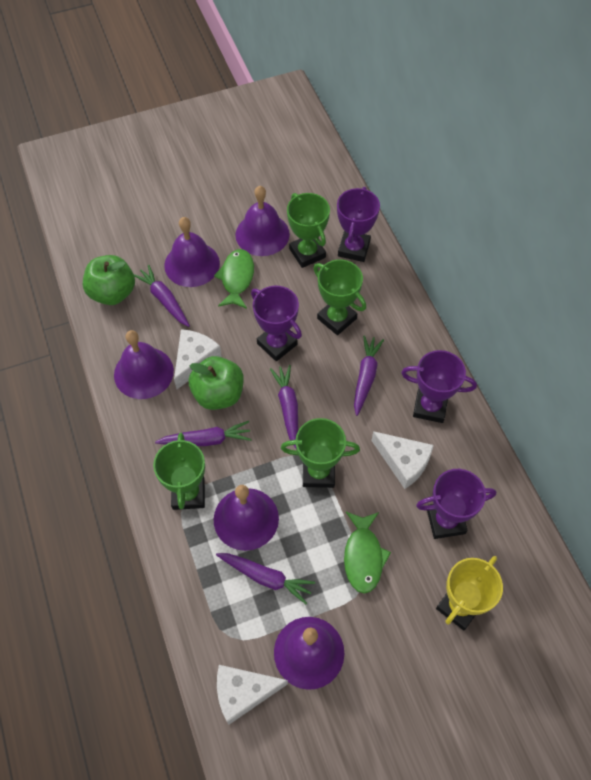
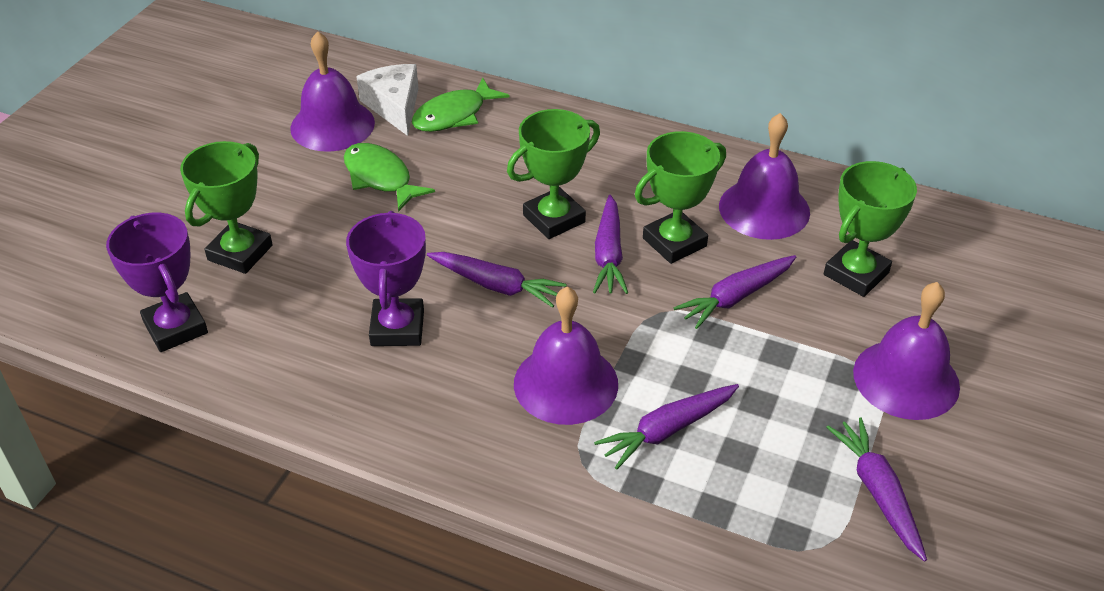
green apple: [83,255,135,305] [189,356,243,410] = 2 -> none = 0
purple bell: [114,330,174,399] [164,217,220,287] [214,485,279,551] [236,186,290,256] [274,617,344,690] = 5 -> [290,31,375,152] [514,287,618,425] [719,113,810,240] [853,282,960,420] = 4
purple trophy: [251,286,302,361] [337,187,380,262] [401,350,477,423] [416,469,496,539] = 4 -> [106,213,208,352] [346,211,426,346] = 2
white cheese: [174,329,222,389] [217,665,288,725] [371,431,434,489] = 3 -> [356,64,419,136] = 1
yellow trophy: [436,556,503,630] = 1 -> none = 0

